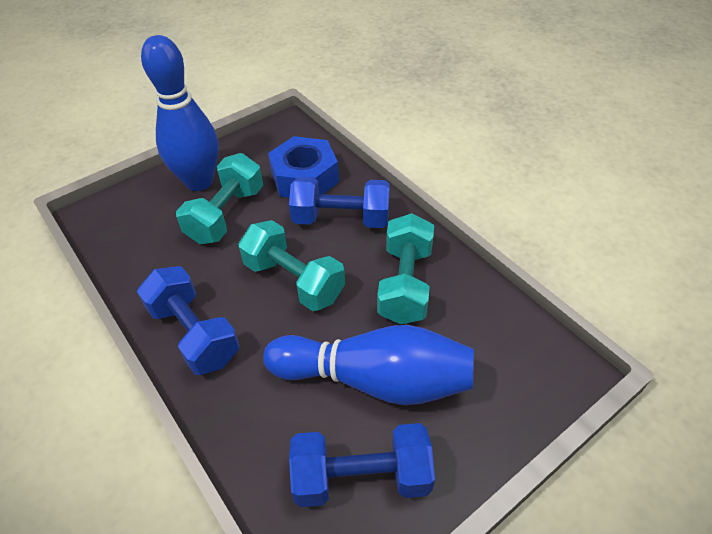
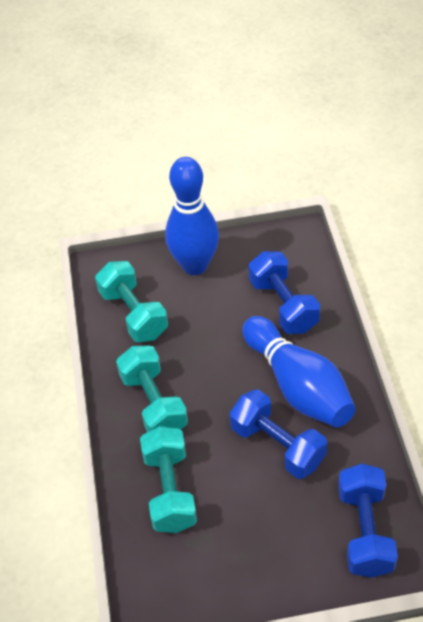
blue nut: [268,136,339,198] = 1 -> none = 0

